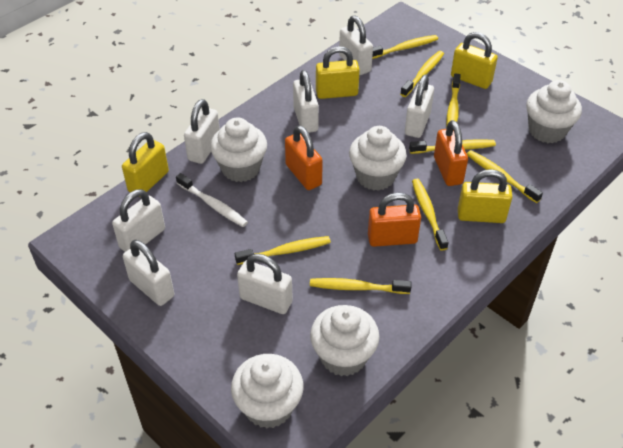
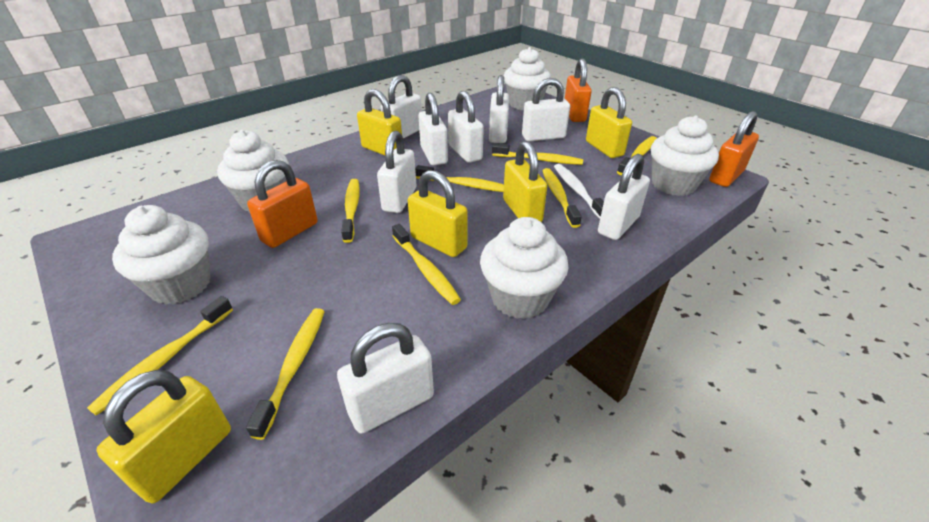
white padlock: [112,189,165,252] [123,240,174,306] [184,99,220,164] [237,253,293,314] [293,70,319,133] [339,16,373,75] [405,75,434,138] = 7 -> [337,323,434,434] [377,131,416,213] [381,75,422,139] [419,93,448,165] [448,91,484,163] [489,75,509,143] [522,78,570,141] [598,154,650,240] = 8
yellow padlock: [122,132,169,192] [316,46,360,99] [451,32,498,89] [458,169,512,223] = 4 -> [96,370,231,504] [357,89,402,155] [408,170,468,257] [503,141,547,222] [586,87,632,158] = 5

